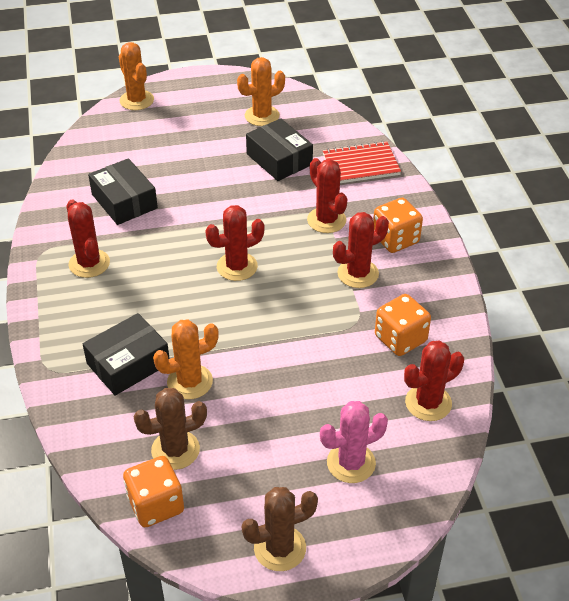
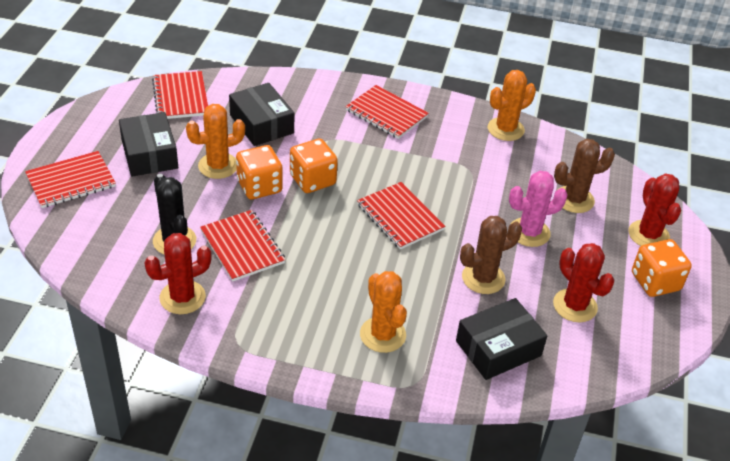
black cactus: none = 0 -> [153,174,196,254] = 1
red cactus: [66,200,110,278] [205,205,265,281] [307,158,347,233] [333,212,389,288] [404,340,464,421] = 5 -> [145,233,212,314] [553,243,615,323] [629,173,681,246] = 3
red notebook: [323,141,401,183] = 1 -> [25,151,116,208] [152,71,208,119] [200,210,286,282] [345,85,429,139] [357,182,445,249] = 5

